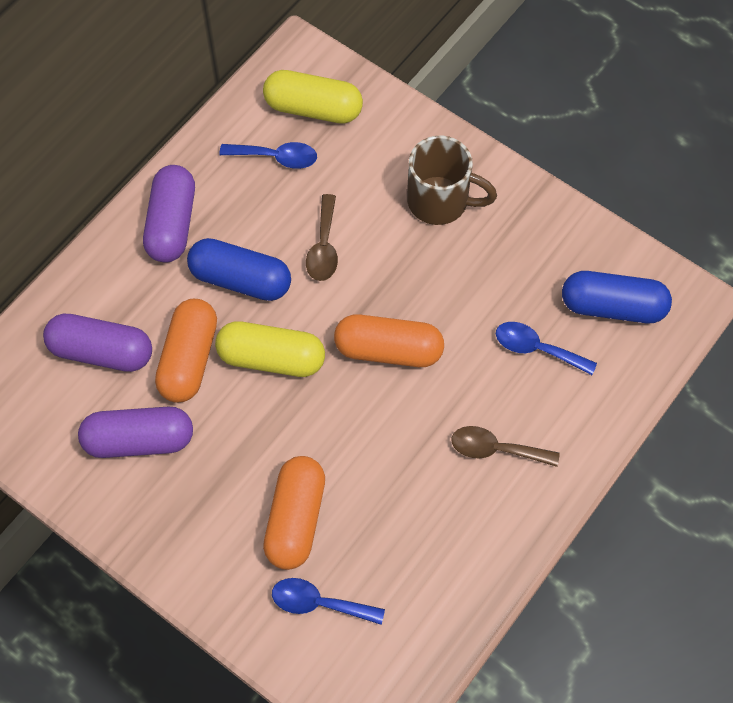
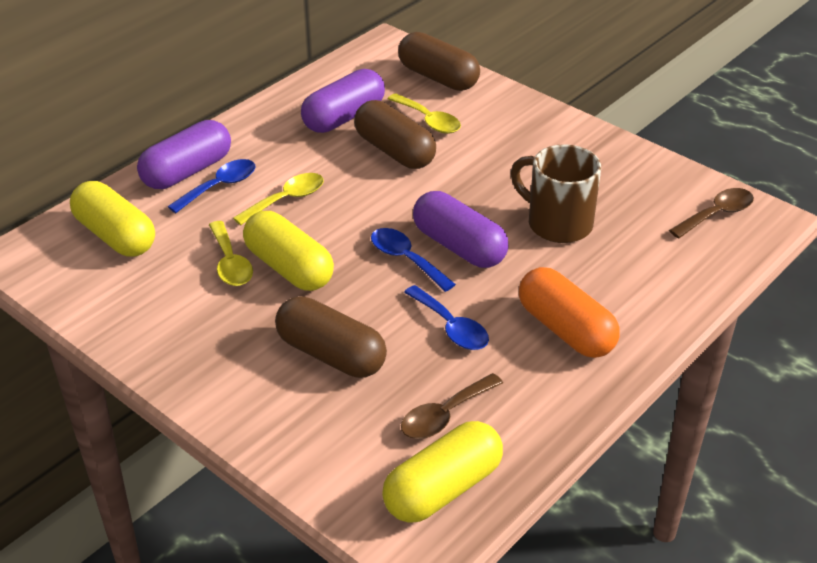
blue capsule: [187,238,291,301] [562,271,672,323] = 2 -> none = 0
brown capsule: none = 0 -> [275,296,387,378] [354,100,436,169] [398,32,480,91] = 3
orange capsule: [155,299,217,403] [263,456,325,570] [334,314,444,367] = 3 -> [519,267,620,358] = 1
yellow capsule: [215,321,325,377] [263,70,363,124] = 2 -> [70,181,155,257] [243,211,334,291] [382,421,503,523] = 3
yellow spoon: none = 0 -> [209,221,253,286] [233,173,324,225] [388,93,461,134] = 3

